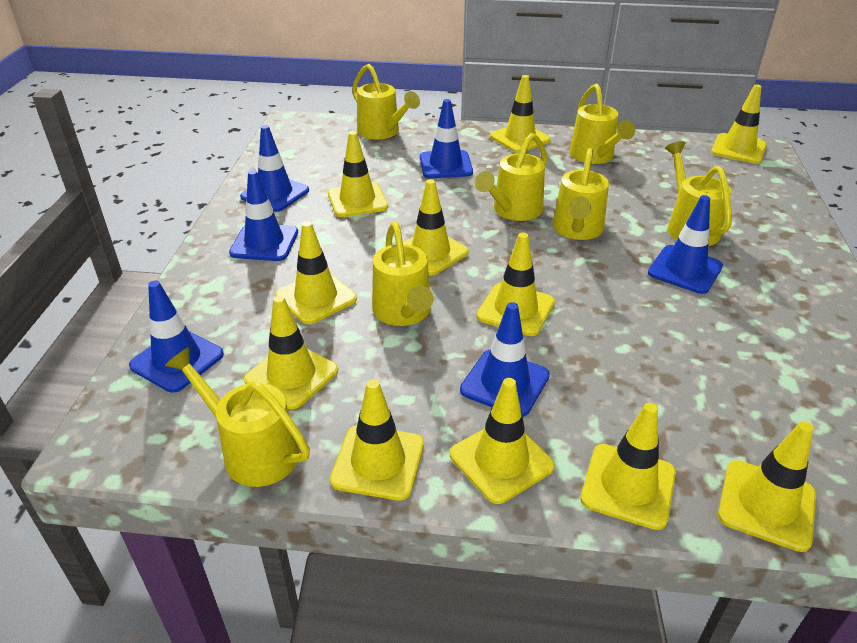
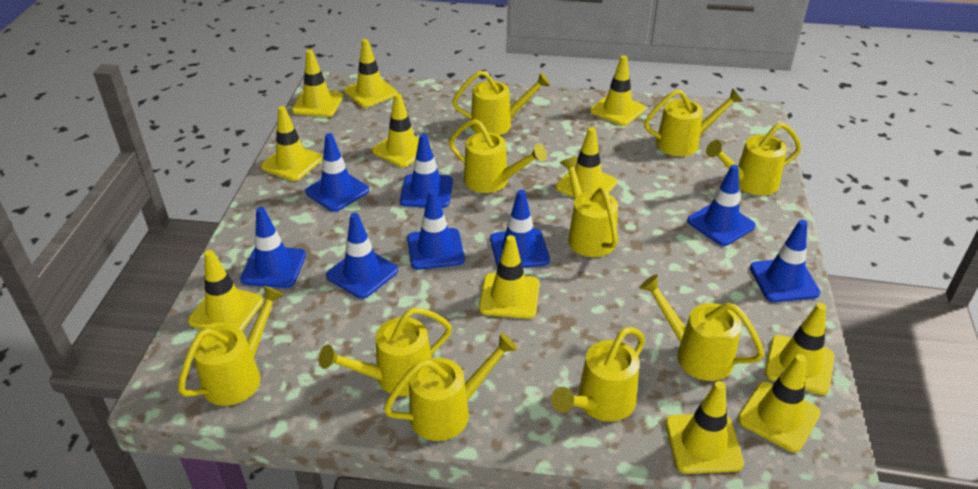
blue traffic cone: [129,281,224,393] [229,170,298,261] [240,125,309,212] [420,99,473,178] [460,302,550,417] [648,195,723,294] = 6 -> [240,207,306,288] [305,133,369,212] [326,213,398,299] [400,134,453,208] [407,189,465,270] [490,190,550,268] [687,165,756,246] [750,220,820,302] = 8
yellow watering can: [165,347,310,487] [352,64,420,140] [372,222,433,326] [475,133,547,221] [553,148,609,240] [569,84,635,164] [665,141,732,246] = 7 -> [178,286,284,406] [319,307,452,396] [384,333,518,441] [449,119,547,193] [452,71,550,135] [551,327,645,422] [560,157,618,257] [639,274,765,381] [644,88,743,156] [706,122,801,195] = 10

